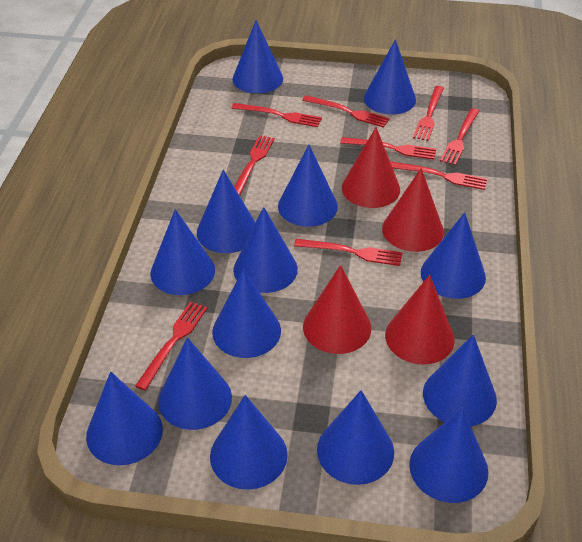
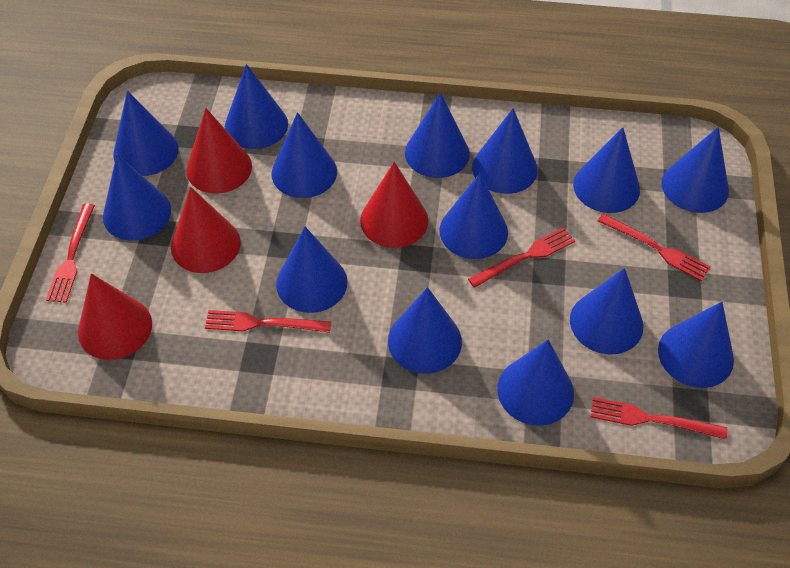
red fork: [135,301,207,391] [232,103,322,127] [234,135,275,196] [294,239,403,266] [302,95,390,128] [340,137,436,160] [390,161,487,190] [413,86,444,141] [440,108,479,165] = 9 -> [46,203,95,303] [205,310,331,333] [468,227,575,288] [591,397,727,439] [598,214,711,281] = 5

